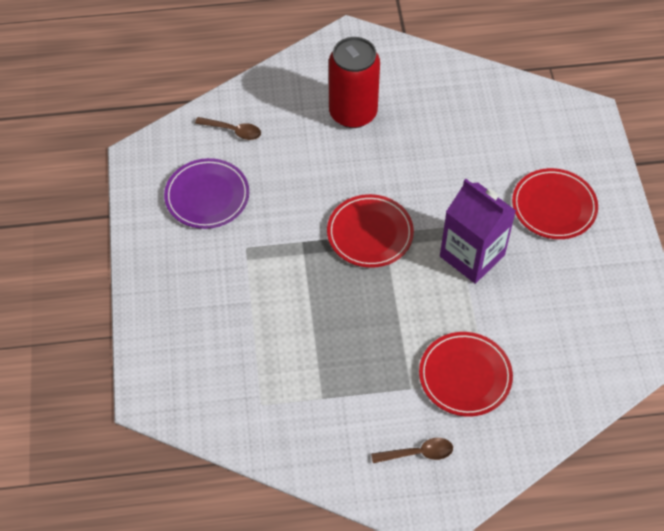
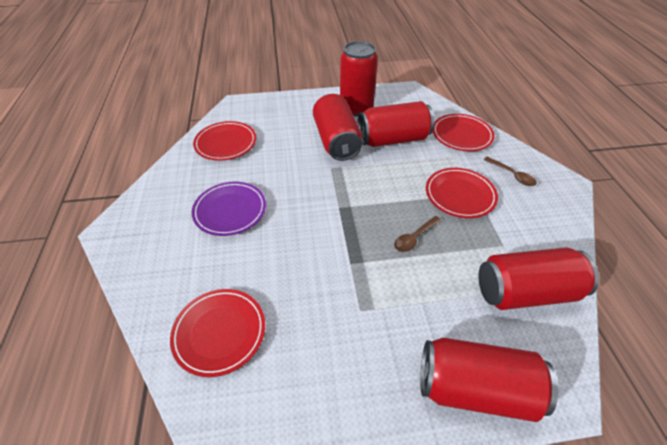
purple carton: [440,179,516,284] = 1 -> none = 0
red can: [329,37,380,128] = 1 -> [313,94,362,161] [340,41,378,117] [358,101,434,147] [420,338,558,422] [479,248,599,310] = 5
red plate: [327,194,414,268] [419,332,513,417] [512,168,598,239] = 3 -> [170,289,265,377] [193,121,256,161] [426,168,498,218] [433,114,495,151] = 4

